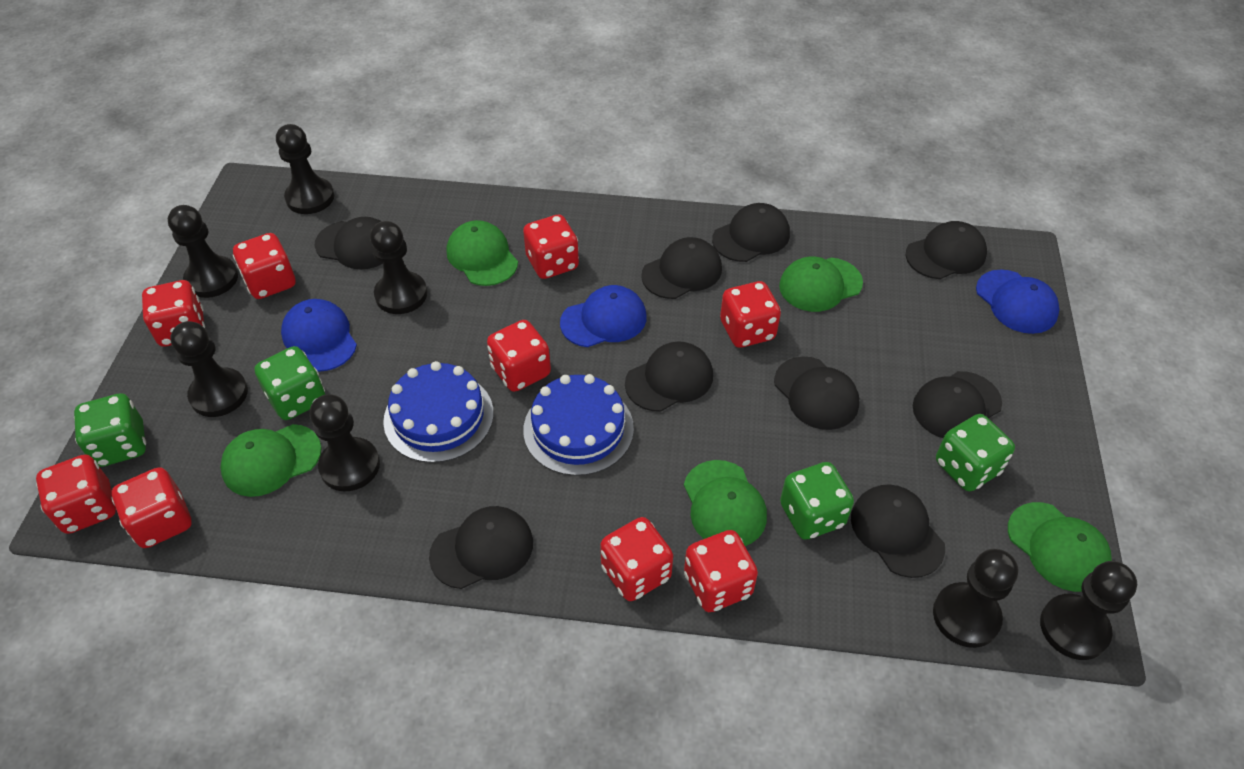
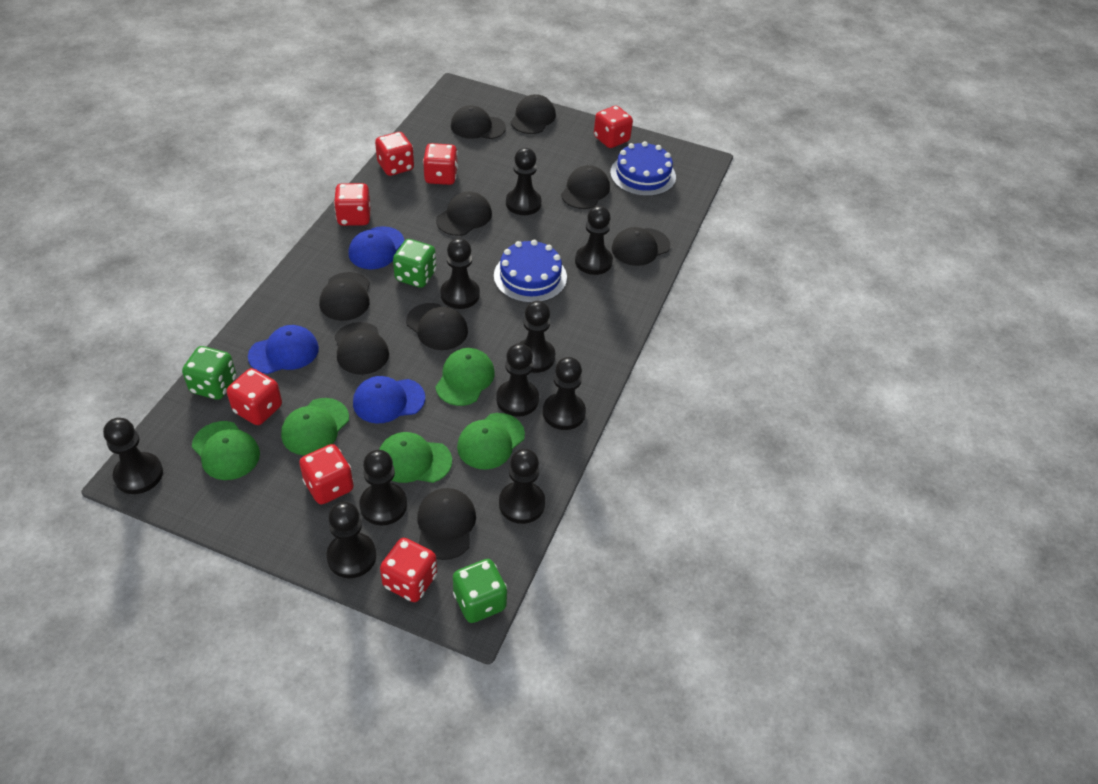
black pawn: [168,205,238,298] [170,321,248,417] [276,124,334,214] [310,394,380,491] [370,221,427,314] [933,549,1018,648] [1040,561,1137,660] = 7 -> [103,418,163,494] [326,502,376,578] [360,450,407,526] [440,238,480,309] [496,343,539,417] [499,449,545,524] [506,148,542,215] [520,301,555,373] [543,357,586,430] [575,206,613,275] = 10
green dice: [74,393,146,467] [255,346,325,420] [780,462,854,540] [936,414,1015,491] = 4 -> [182,346,236,400] [393,239,436,288] [453,559,507,623] = 3
red dice: [36,455,116,534] [112,467,192,548] [142,280,205,346] [233,233,295,299] [487,320,551,392] [523,215,579,279] [600,517,673,601] [684,530,758,612] [720,281,781,348] = 9 -> [227,368,282,425] [299,444,354,504] [334,183,371,226] [375,132,414,176] [380,538,437,602] [423,143,458,185] [594,106,633,148] = 7

